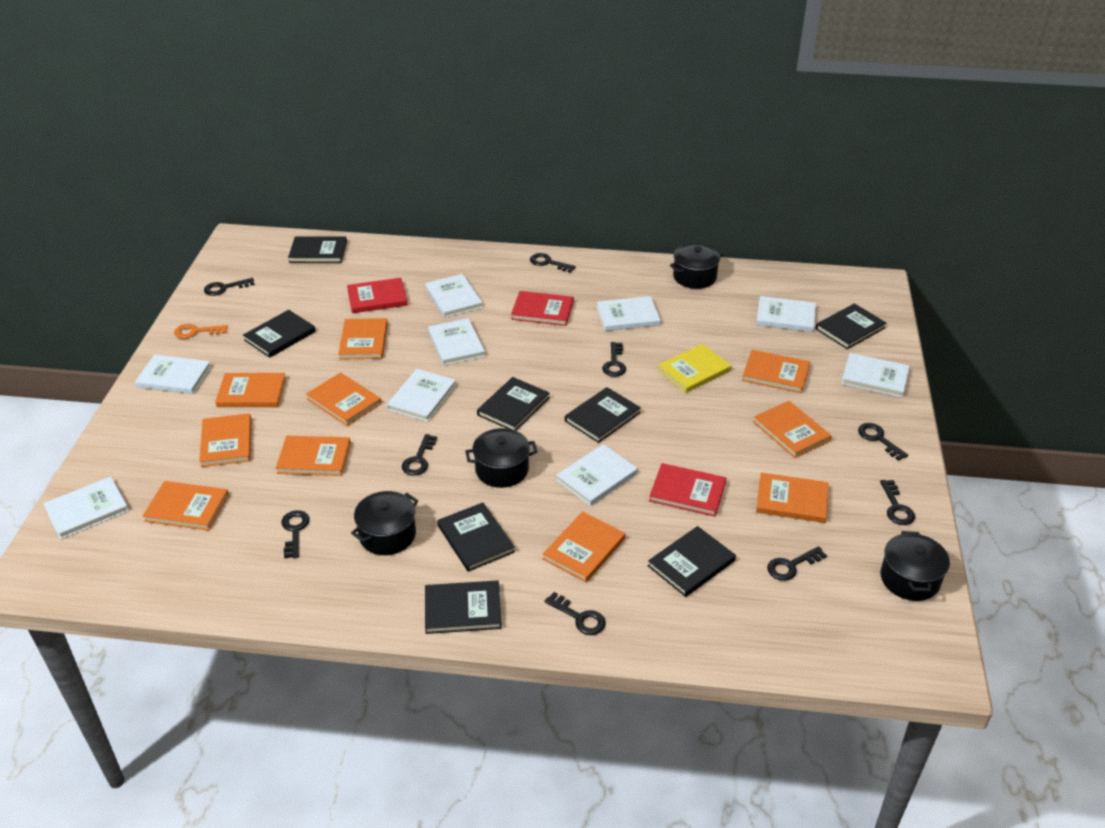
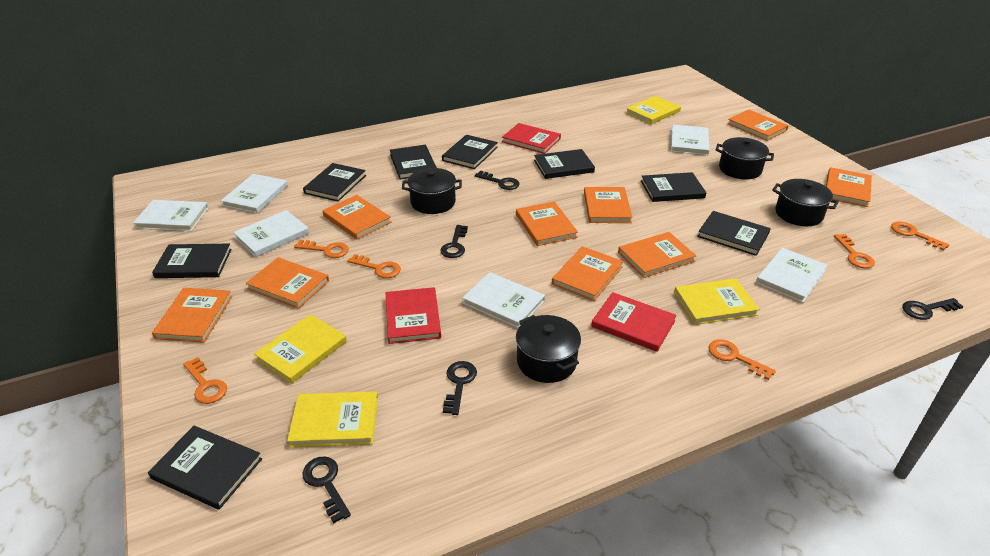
black key: [204,278,254,296] [282,510,310,558] [402,434,437,475] [530,253,576,273] [544,592,606,635] [602,342,626,377] [767,546,827,581] [858,423,908,461] [880,480,915,525] = 9 -> [303,456,351,524] [440,225,468,258] [443,361,477,415] [475,171,520,190] [902,298,964,320] = 5
orange book: [143,481,229,531] [199,413,251,467] [215,373,286,407] [276,436,351,476] [306,373,382,426] [338,318,388,360] [543,512,625,582] [742,350,810,393] [753,401,831,458] [756,472,828,523] = 10 -> [152,288,232,343] [246,257,329,309] [322,195,391,240] [516,202,578,246] [552,246,623,301] [584,187,633,223] [618,232,696,278] [727,109,789,141] [826,167,872,207] = 9
orange key: [174,324,228,339] = 1 -> [183,357,227,404] [294,240,349,258] [347,254,401,278] [709,339,776,380] [834,234,875,269] [891,221,949,250] = 6
white book: [43,477,129,540] [135,355,211,394] [387,369,456,422] [425,274,483,318] [428,318,485,365] [556,444,637,506] [597,296,661,331] [756,296,816,332] [841,353,910,397] = 9 -> [133,200,209,231] [221,174,288,213] [233,210,309,257] [462,272,545,328] [671,124,710,155] [756,248,828,303] = 6
yellow book: [657,344,731,393] = 1 -> [254,314,347,384] [287,391,378,447] [625,96,681,124] [674,278,760,325] = 4

